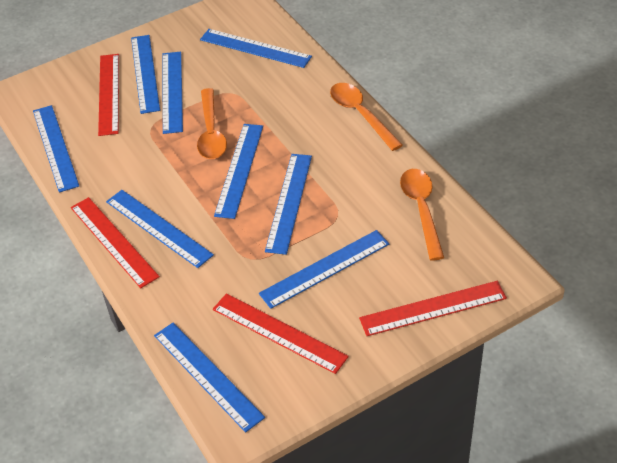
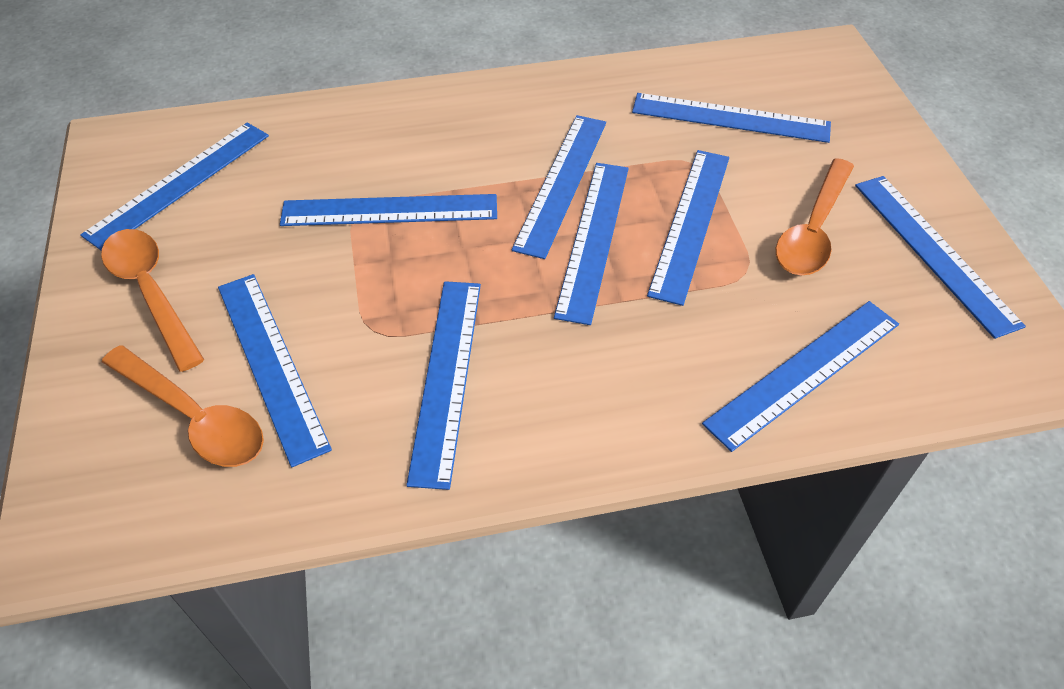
blue ruler: [33,105,79,193] [106,190,214,268] [131,35,160,114] [154,323,265,432] [162,52,183,134] [200,29,312,68] [214,124,263,219] [259,230,390,309] [265,154,312,255] = 9 -> [80,123,269,251] [218,274,332,467] [280,194,497,226] [406,281,481,490] [511,115,606,259] [554,163,629,325] [632,93,831,143] [647,150,729,306] [702,301,899,452] [855,176,1026,339] = 10
red ruler: [71,197,160,288] [98,54,119,136] [213,293,349,374] [359,281,507,336] = 4 -> none = 0

